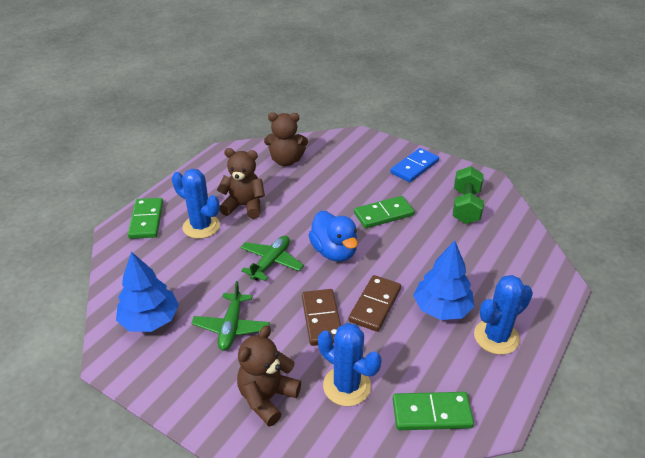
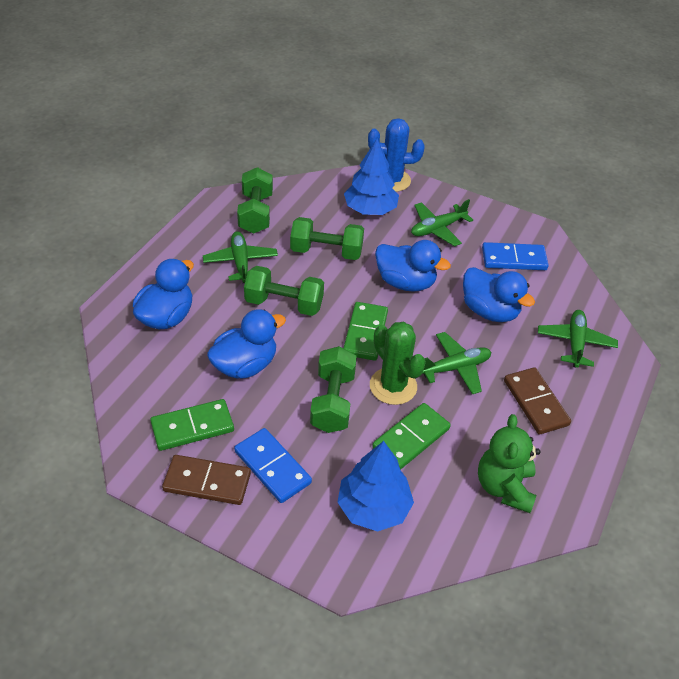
blue cactus: [172,169,220,239] [318,323,381,406] [474,275,533,355] = 3 -> [368,118,425,192] = 1
blue domino: [390,148,439,182] = 1 -> [234,428,312,503] [482,242,549,270] = 2
blue duck: [309,211,358,262] = 1 -> [133,259,194,329] [207,309,286,379] [375,240,451,292] [463,267,535,322] = 4
brown teddy bear: [217,148,265,219] [237,325,301,426] [264,112,308,166] = 3 -> none = 0
green cactus: none = 0 -> [370,322,426,405] = 1
green dumbbell: [453,166,484,224] = 1 -> [237,167,273,234] [244,266,324,316] [290,217,364,260] [310,346,357,433] = 4
green plane: [191,281,270,351] [240,236,304,281] = 2 -> [203,231,278,283] [411,199,473,246] [422,332,491,394] [538,310,618,368] = 4
green teddy bear: none = 0 -> [478,414,541,513] = 1

